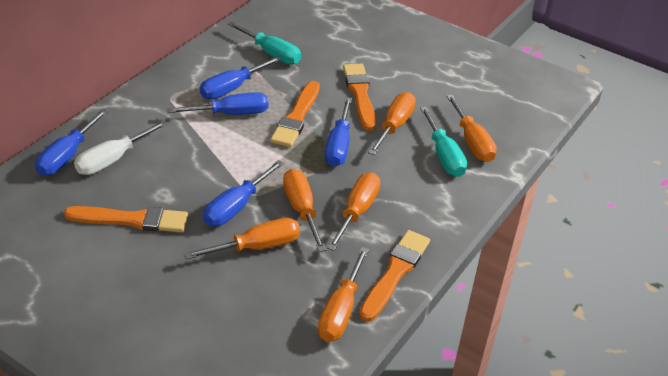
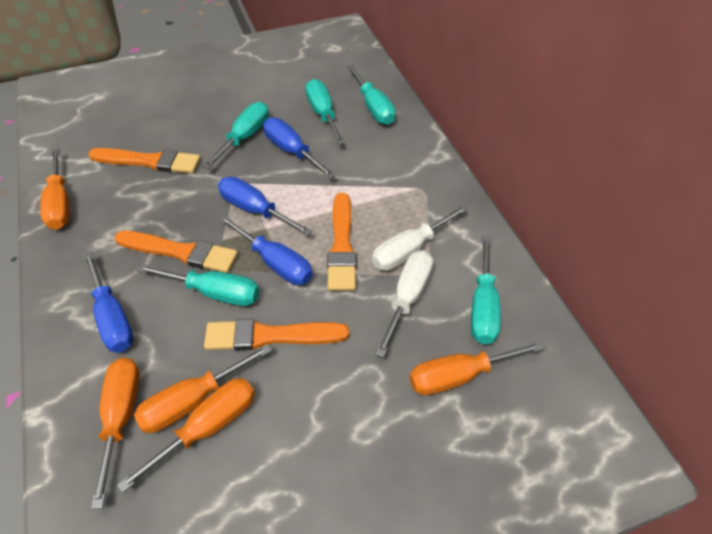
blue screwdriver: [35,109,108,176] [167,92,269,115] [200,56,281,99] [203,160,284,226] [325,97,352,167] = 5 -> [83,251,133,353] [218,177,313,236] [218,215,313,285] [263,118,336,179] = 4
orange screwdriver: [184,218,300,260] [283,169,326,252] [318,247,369,342] [327,172,381,251] [368,92,416,155] [446,95,497,162] = 6 -> [40,148,70,230] [91,358,140,509] [117,378,255,493] [134,344,272,433] [410,341,545,395] = 5
turquoise screwdriver: [228,21,301,64] [420,107,467,177] = 2 -> [136,264,259,306] [202,102,269,169] [305,79,345,145] [347,65,396,125] [471,236,501,344] = 5
white screwdriver: [74,120,168,175] = 1 -> [372,205,468,271] [375,250,433,358] = 2

